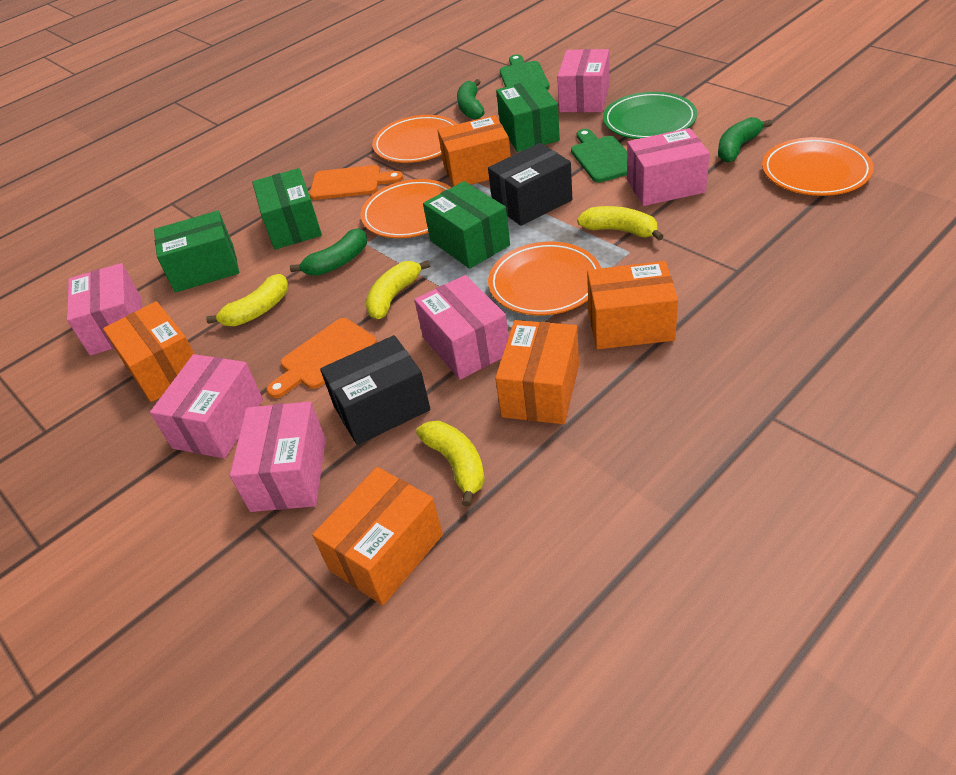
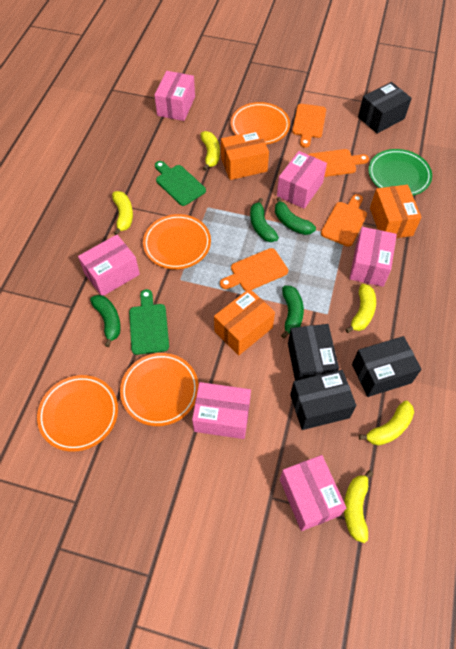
black box: [320,335,430,445] [488,143,572,226] = 2 -> [288,324,339,381] [290,370,356,430] [352,336,422,397] [358,82,412,134] = 4
green banana: [290,228,367,276] [457,79,485,120] [718,117,772,163] = 3 -> [90,295,121,347] [250,198,279,242] [275,197,316,235] [281,286,304,338] = 4
green box: [154,211,239,293] [252,168,322,249] [423,181,510,269] [496,79,560,152] = 4 -> none = 0
orange box: [103,301,194,402] [312,467,443,605] [438,115,511,187] [495,320,579,424] [587,261,678,349] = 5 -> [214,289,275,355] [221,130,269,180] [370,185,422,238] = 3
orange cutting board: [267,318,377,398] [310,165,403,200] = 2 -> [220,248,288,291] [292,104,326,148] [308,149,369,177] [321,194,367,246] = 4
yellow banana: [206,274,288,326] [366,260,430,319] [416,421,485,506] [577,206,663,241] = 4 -> [112,191,133,235] [200,131,220,171] [344,470,373,543] [345,284,376,333] [359,401,414,446] = 5

